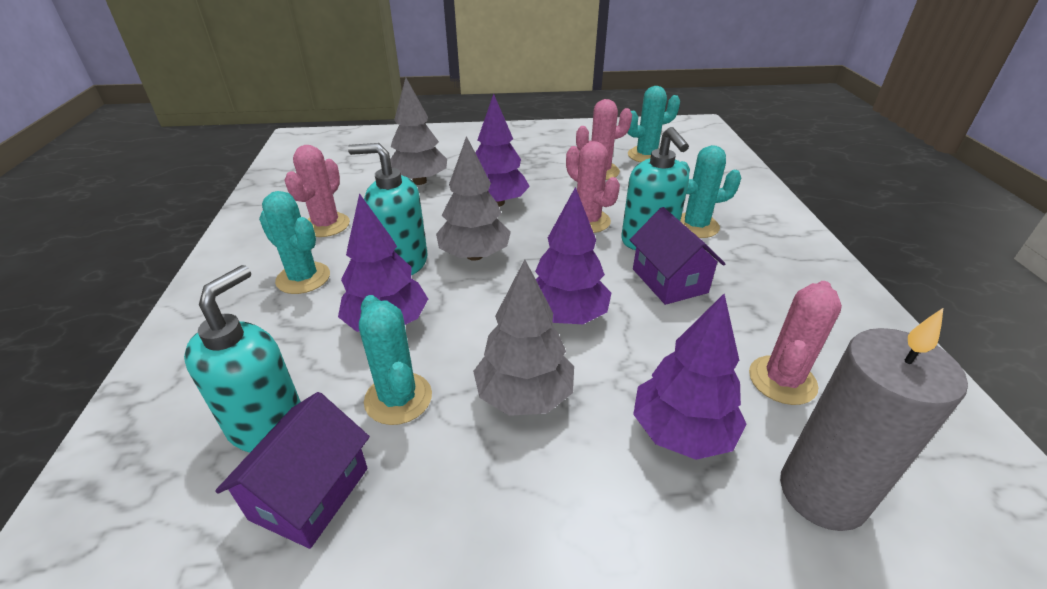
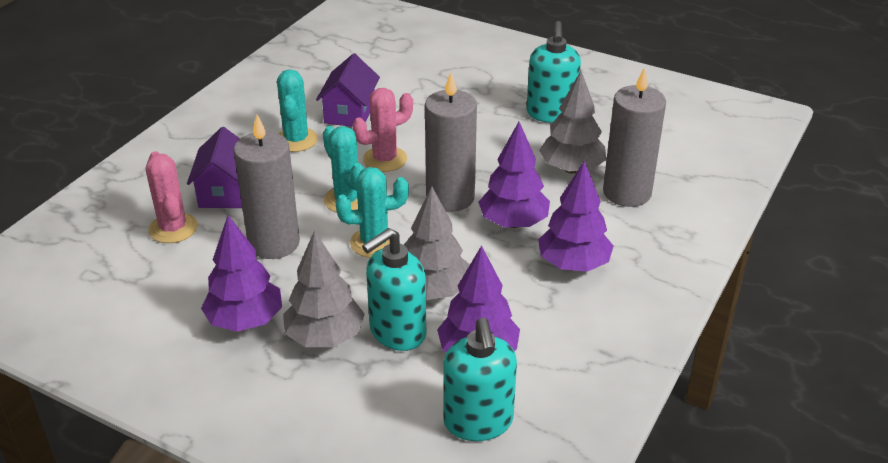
grey candle: [780,308,968,531] = 1 -> [233,115,300,259] [425,72,477,212] [603,67,666,207] = 3
pink cactus: [284,145,350,237] [566,141,620,233] [576,99,632,180] [749,281,842,405] = 4 -> [146,151,198,243] [353,88,413,172] = 2
turquoise cactus: [259,191,330,294] [359,295,432,425] [627,86,680,162] [680,145,741,238] = 4 -> [277,69,318,152] [323,126,365,212] [335,167,409,258] = 3

